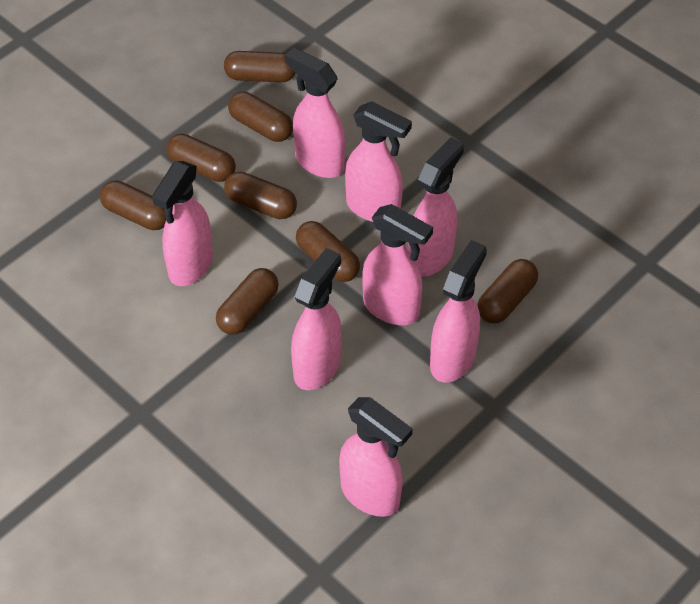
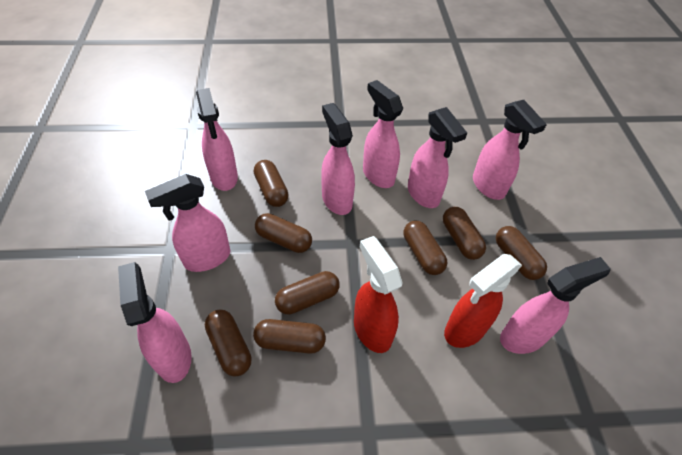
red spray bottle: none = 0 -> [354,236,403,353] [444,254,522,348] = 2

